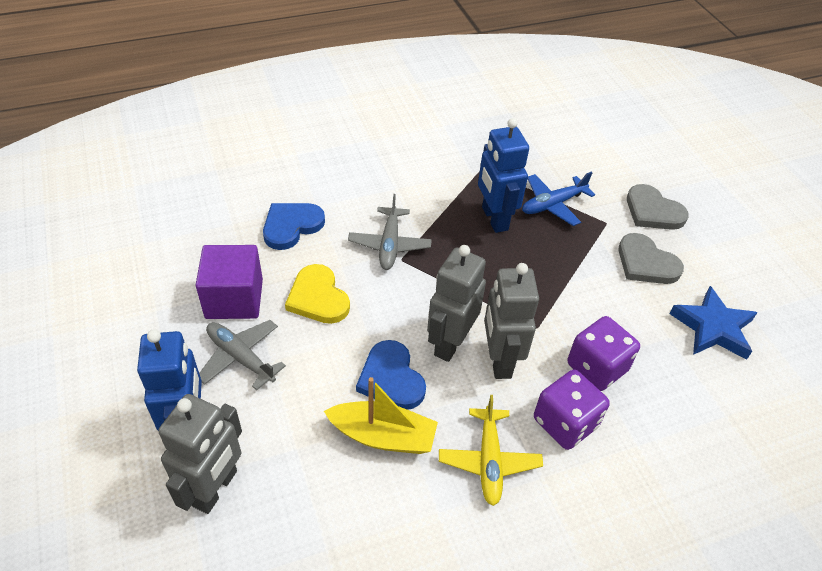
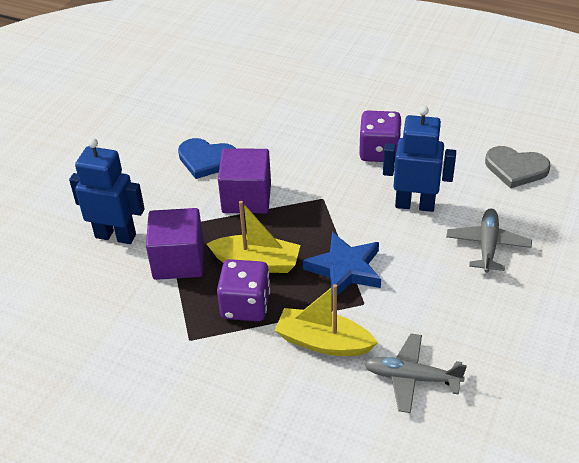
blue heart: [263,203,325,250] [356,340,426,410] = 2 -> [178,138,236,179] = 1
blue plane: [522,172,595,226] = 1 -> none = 0
grey heart: [618,233,684,284] [627,184,689,230] = 2 -> [485,146,550,188] = 1
grey robot: [158,394,242,514] [427,245,486,362] [484,263,539,379] = 3 -> none = 0
purple cube: [196,245,263,319] = 1 -> [146,208,204,280] [218,149,271,213] = 2
yellow boat: [324,377,438,454] = 1 -> [207,201,301,273] [274,284,378,356] = 2
yellow heart: [285,264,350,324] = 1 -> none = 0
yellow plane: [439,395,543,506] = 1 -> none = 0

